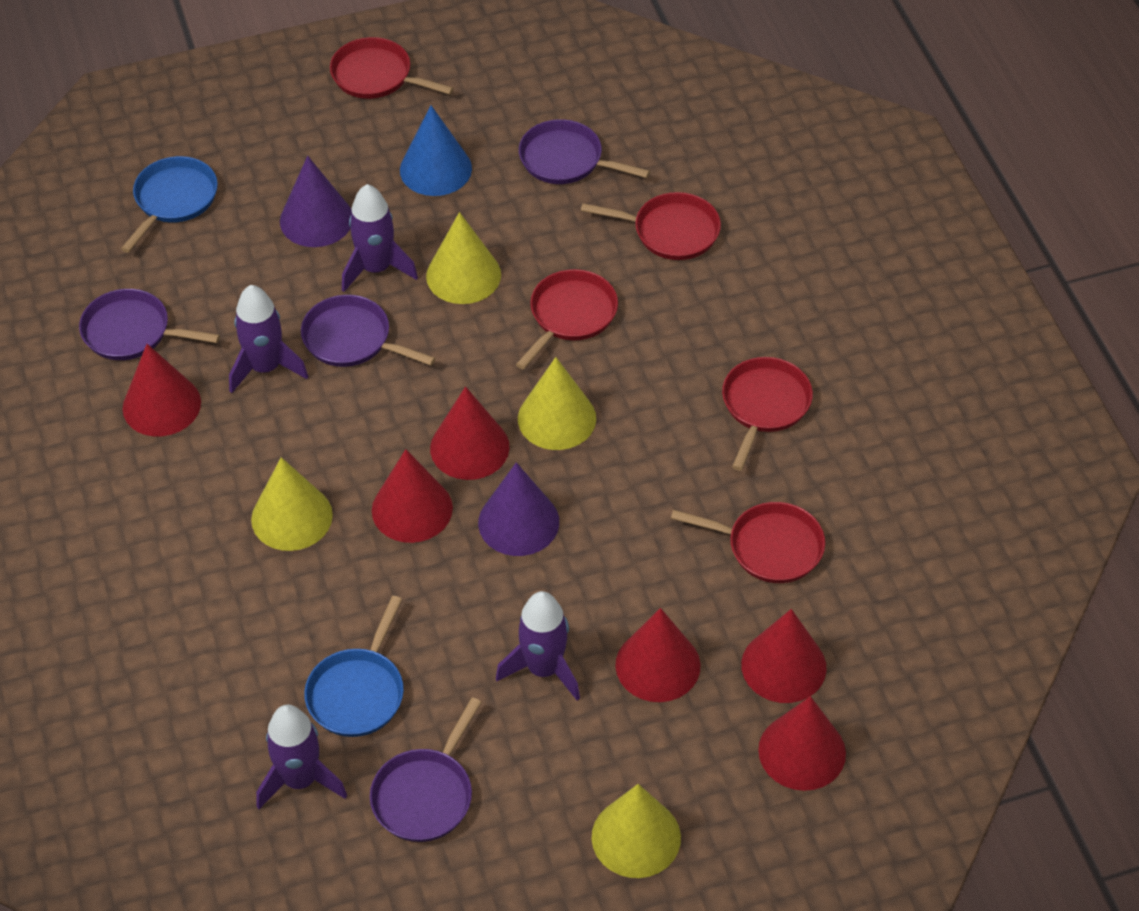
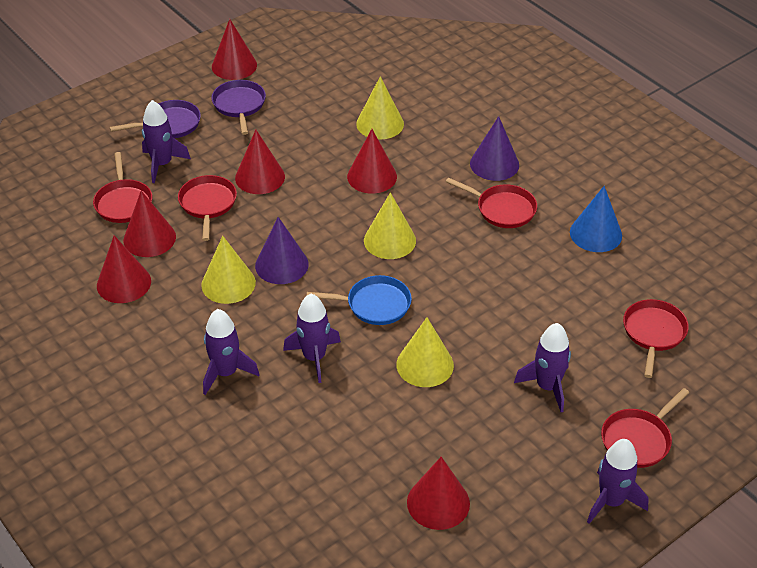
blue pan: [121,156,218,253] [304,596,404,737] = 2 -> [307,275,412,325] = 1
purple pan: [79,289,220,360] [301,295,436,367] [370,697,481,842] [519,119,650,184] = 4 -> [110,100,201,138] [212,80,266,135] = 2
purple rocket: [229,285,309,393] [256,705,347,809] [342,184,418,292] [496,591,580,701] = 4 -> [142,100,191,183] [203,309,260,395] [283,294,341,383] [514,323,571,412] [587,439,649,524] = 5

